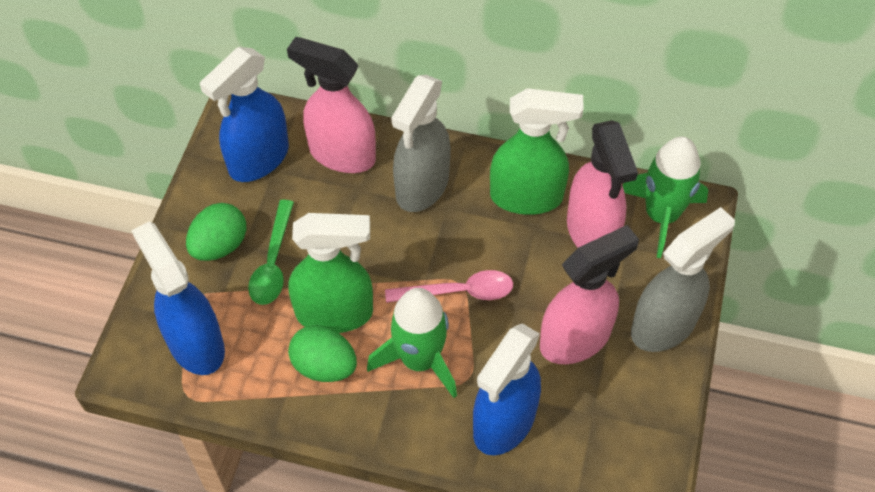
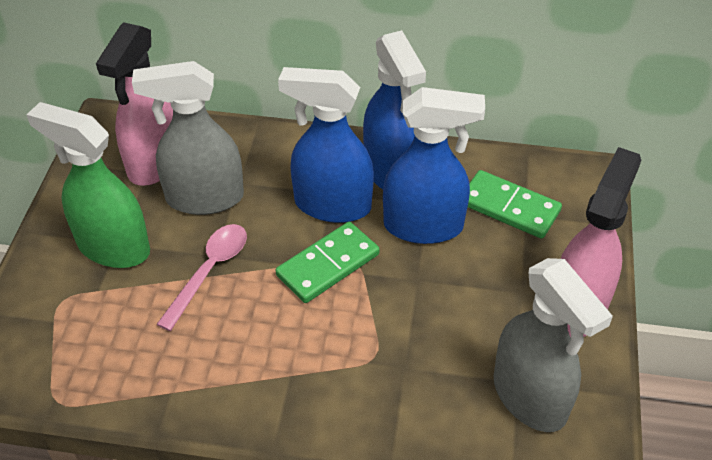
green domino: none = 0 -> [276,222,379,303] [468,170,562,239] = 2
green egg: [186,203,247,261] [288,325,357,382] = 2 -> none = 0
green rocket: [367,288,457,398] [622,136,708,258] = 2 -> none = 0
green spoon: [248,200,294,305] = 1 -> none = 0
green spray bottle: [288,213,373,333] [490,88,583,215] = 2 -> [27,102,150,268] = 1
pink spray bottle: [287,37,376,173] [540,225,639,364] [567,120,638,247] = 3 -> [96,22,173,186] [561,147,641,337] = 2

